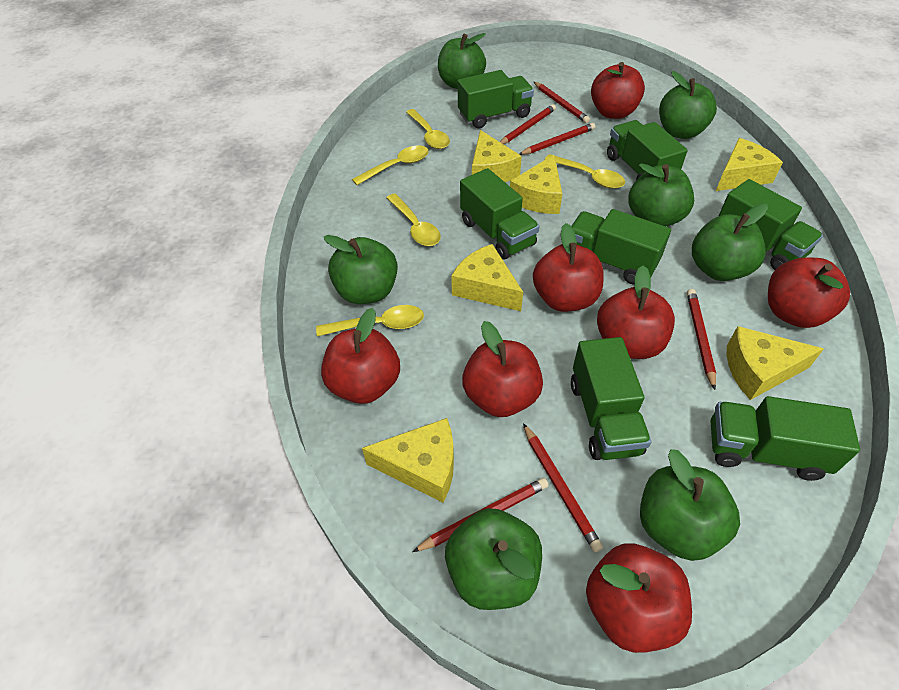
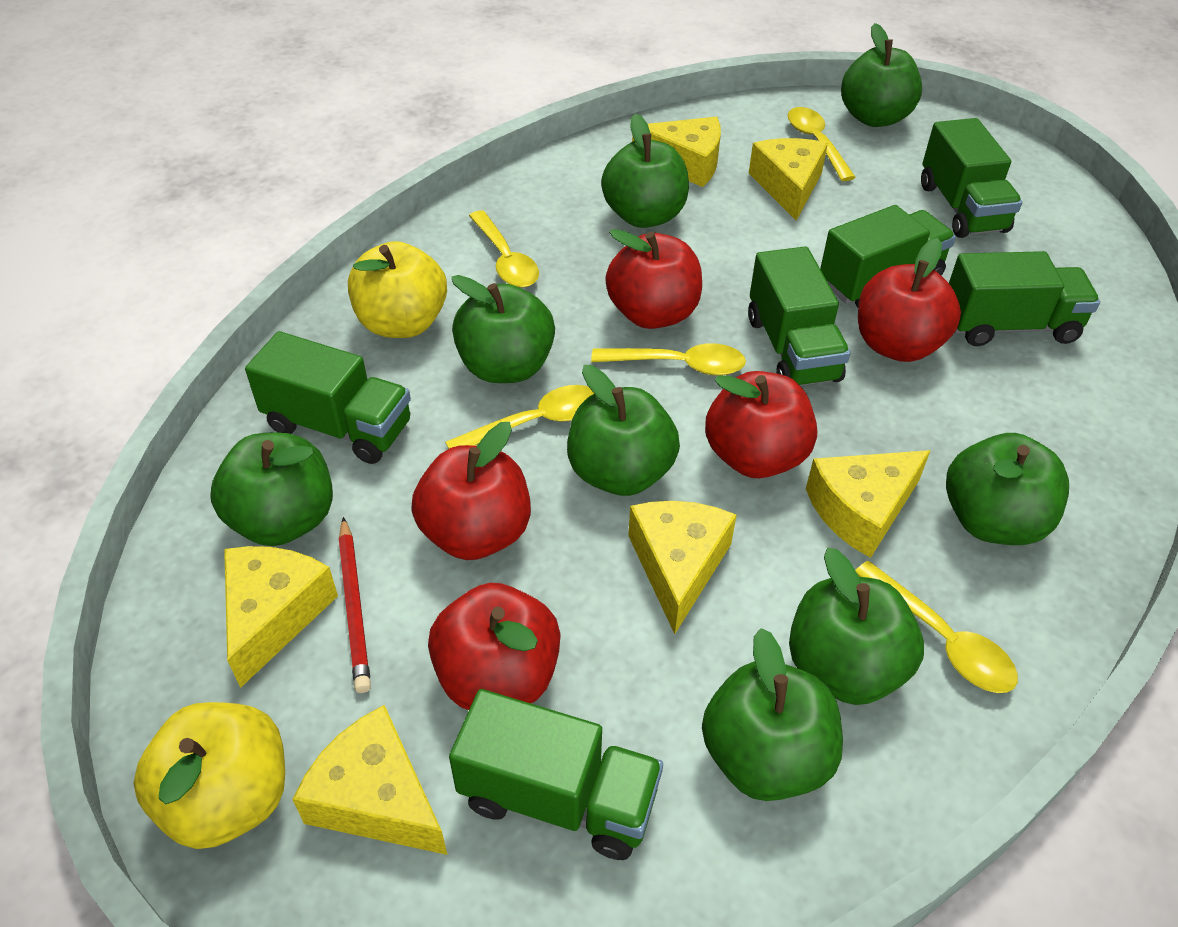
green apple: [324,235,398,304] [438,33,486,89] [445,508,542,610] [628,163,694,226] [640,449,740,561] [659,71,717,139] [692,203,768,281] = 7 -> [210,432,333,546] [451,275,555,383] [567,365,680,496] [601,113,689,228] [702,628,843,801] [789,548,924,705] [841,23,922,127] [946,433,1069,545] = 8
green truck: [458,70,534,129] [460,168,539,260] [571,209,671,285] [571,337,651,460] [607,120,687,180] [711,396,860,481] [718,179,823,270] = 7 -> [245,331,411,464] [449,689,663,860] [748,246,850,386] [820,205,956,307] [921,118,1022,238] [949,251,1100,346] = 6
red apple: [321,308,400,404] [462,321,543,417] [533,223,604,312] [586,543,692,653] [591,62,645,119] [597,266,675,359] [768,257,850,328] = 7 -> [411,422,531,560] [428,583,561,710] [605,229,702,329] [705,371,817,478] [858,238,961,362] = 5
red pencil: [412,478,548,552] [500,104,556,144] [519,123,595,155] [523,423,603,552] [534,82,590,123] [687,289,716,390] = 6 -> [339,517,371,693] = 1
yellow apple: none = 0 -> [133,702,285,849] [348,241,447,338] = 2

